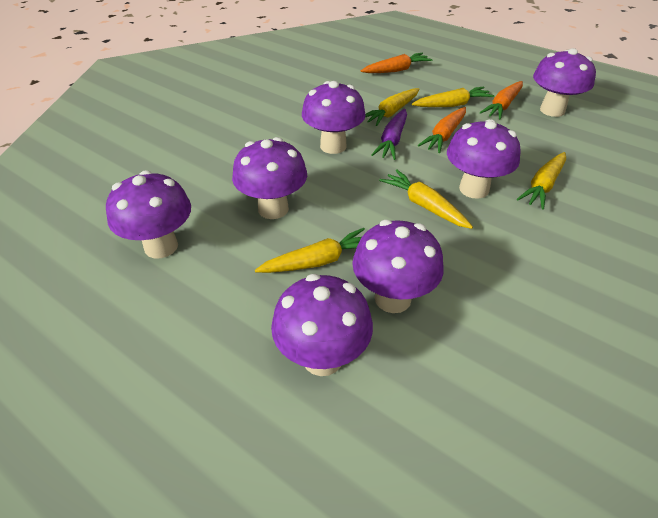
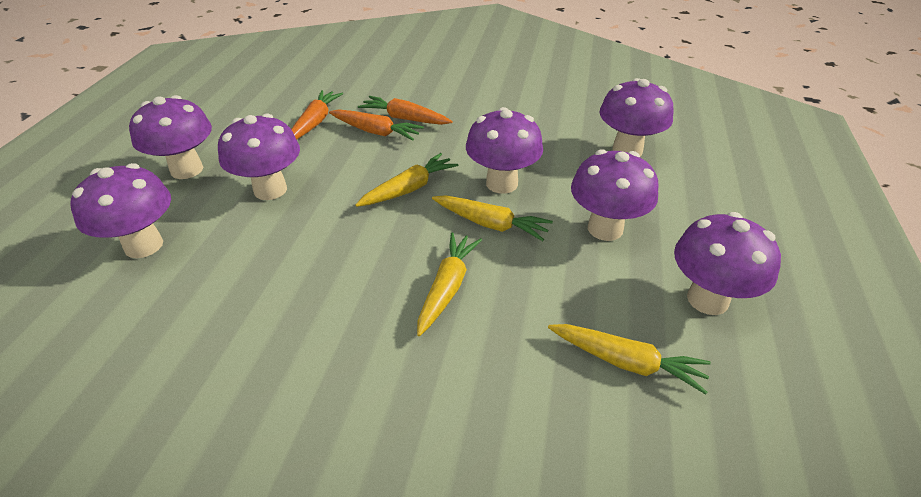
purple carrot: [371,109,407,160] = 1 -> none = 0
yellow carrot: [255,228,365,273] [365,88,419,126] [379,170,473,229] [412,86,494,107] [517,152,566,210] = 5 -> [356,153,459,207] [417,232,482,336] [432,195,553,241] [548,324,711,395] = 4

